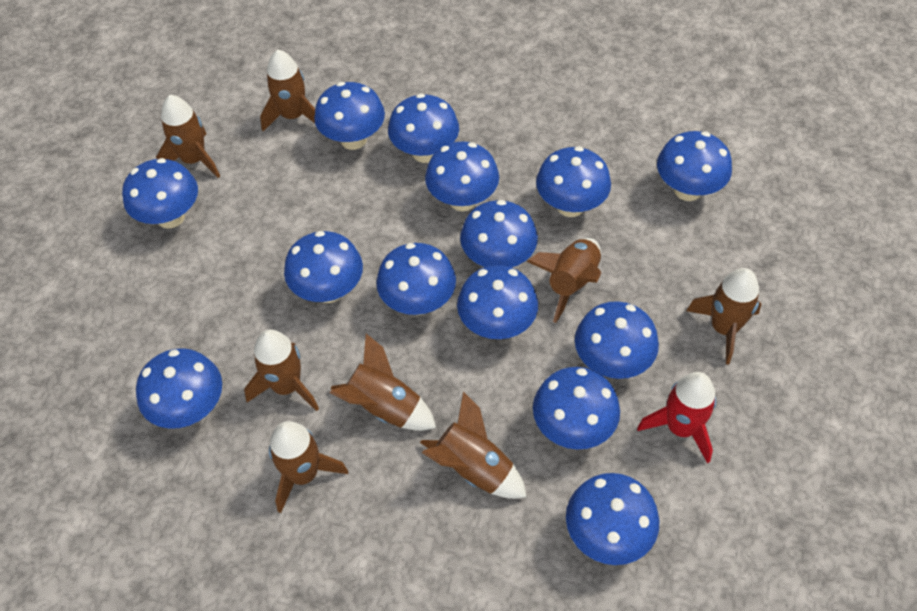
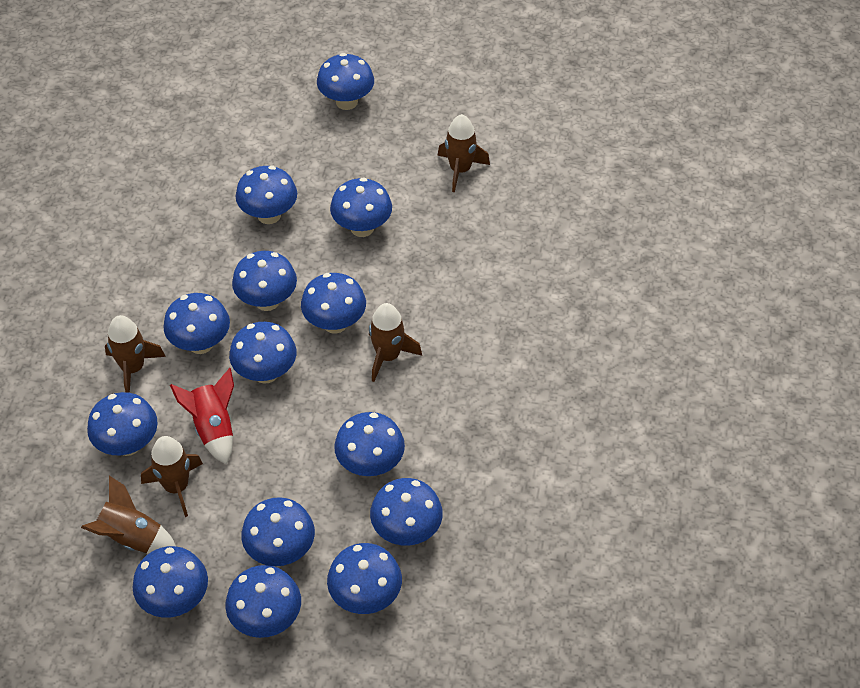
brown rocket: [156,95,220,178] [244,329,319,411] [260,49,315,131] [269,421,348,513] [330,334,436,431] [420,392,526,499] [527,238,601,323] [686,268,761,364] = 8 -> [81,476,176,554] [105,315,166,393] [141,436,203,517] [369,303,422,382] [437,114,490,192] = 5

